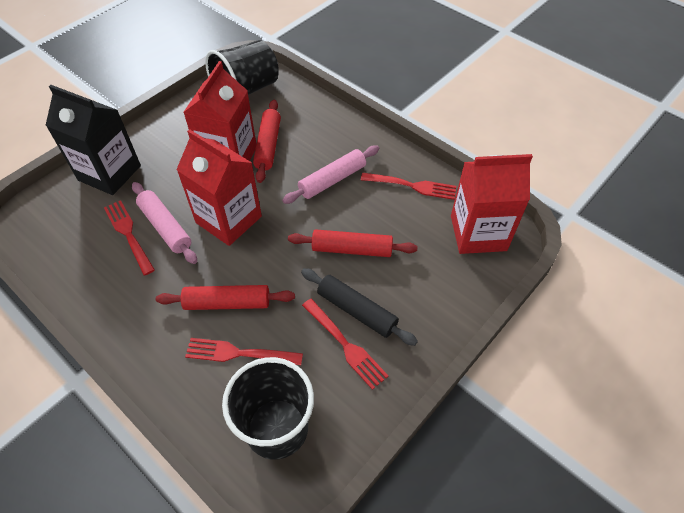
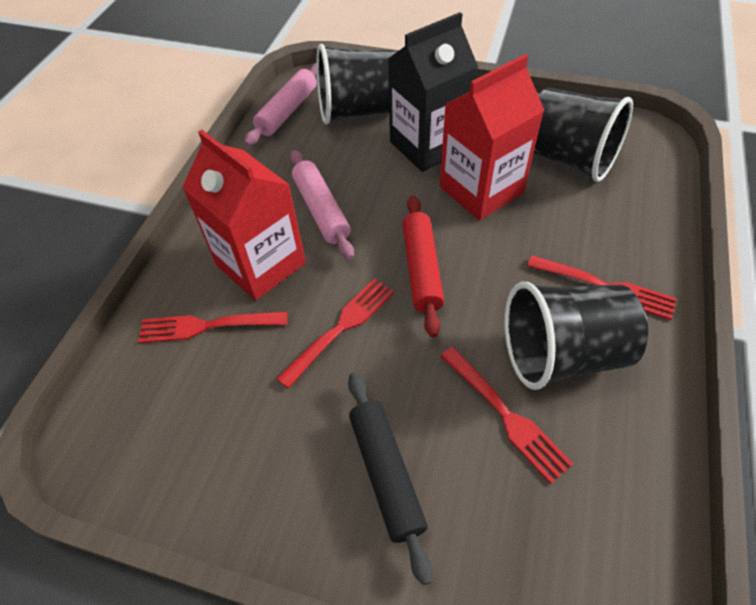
black cup: [205,40,279,95] [222,357,314,460] = 2 -> [317,44,395,124] [505,282,648,390] [534,88,633,182] = 3
red carton: [176,129,262,246] [183,61,256,161] [451,154,533,254] = 3 -> [182,130,306,301] [440,54,545,220] = 2
red rolling pin: [156,285,295,310] [253,100,281,183] [288,229,418,257] = 3 -> [403,196,444,337] = 1

